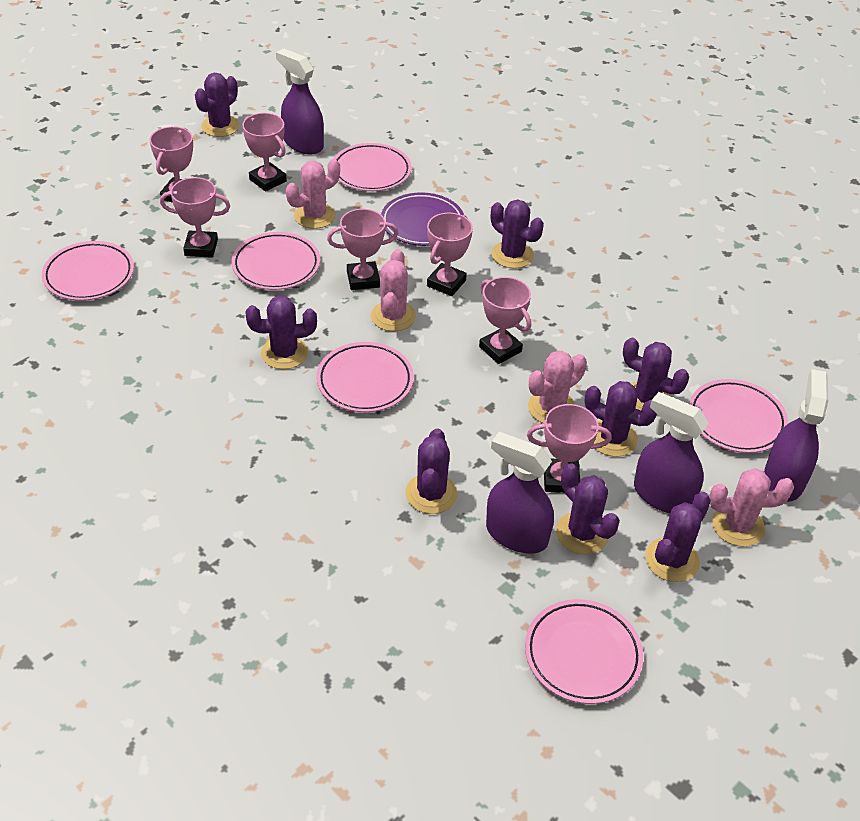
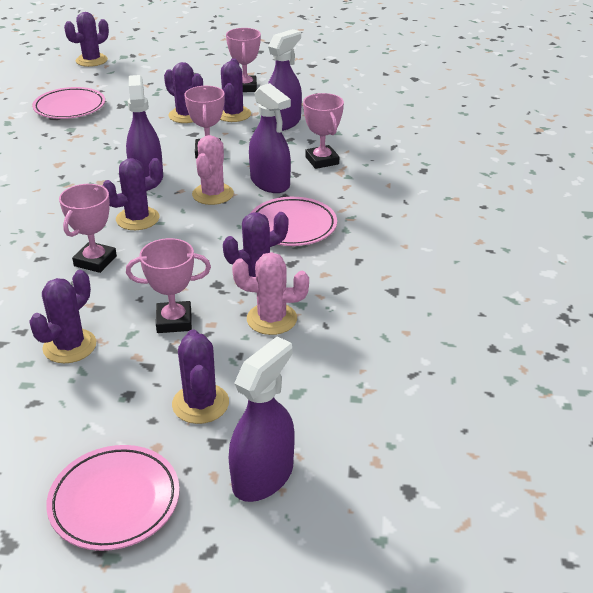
pink cactus: [286,159,340,229] [371,249,416,331] [528,351,587,423] [709,468,794,547] = 4 -> [192,135,234,205] [232,252,309,335] = 2
pink plate: [42,241,134,301] [232,232,320,290] [316,342,414,412] [334,143,412,191] [525,599,643,704] [689,379,788,453] = 6 -> [32,87,105,119] [46,445,180,551] [251,197,337,246] = 3
pink trophy: [149,126,193,203] [160,177,230,258] [242,113,287,192] [327,209,399,290] [427,213,473,296] [479,277,531,364] [527,404,612,493] = 7 -> [59,184,117,273] [126,238,211,333] [184,86,225,159] [226,28,261,92] [303,93,344,169] = 5
purple cactus: [195,73,240,137] [245,296,317,369] [406,429,457,514] [491,199,544,269] [556,463,620,555] [584,381,657,457] [623,338,689,415] [645,492,711,582] = 8 -> [29,270,96,363] [64,12,109,67] [103,158,163,230] [164,62,203,123] [172,329,229,424] [220,58,251,122] [223,212,288,277] = 7
purple plate: [381,192,464,246] = 1 -> none = 0

